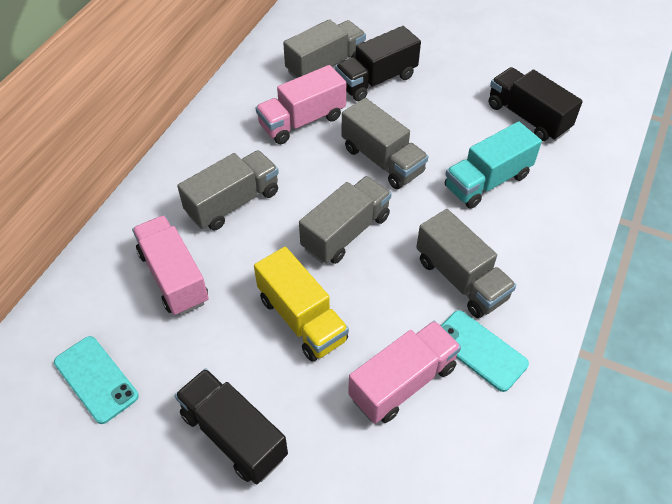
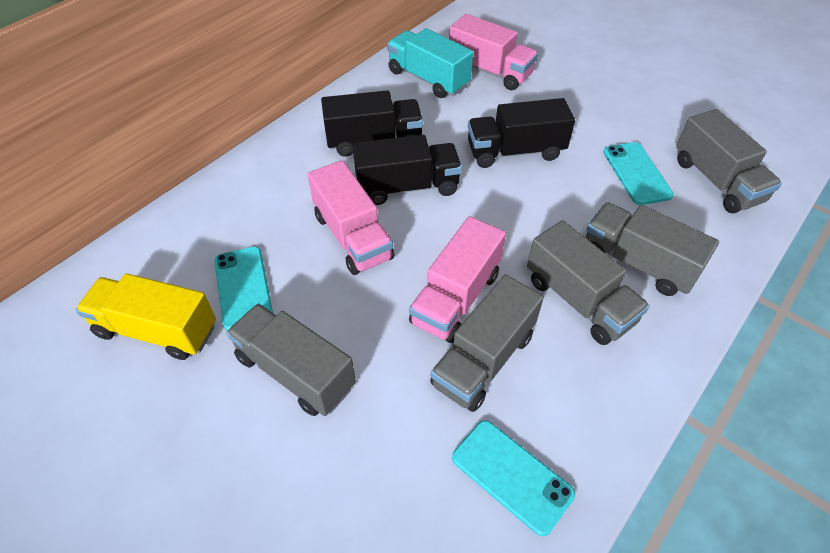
turquoise phone: [54,336,139,424] [441,310,529,392] = 2 -> [214,247,273,331] [452,420,575,536] [603,142,674,205] = 3

